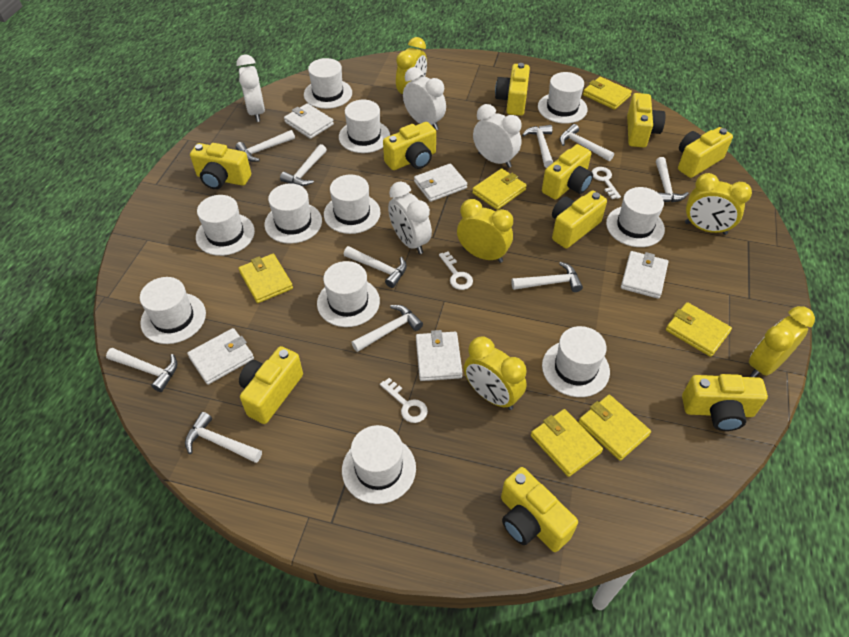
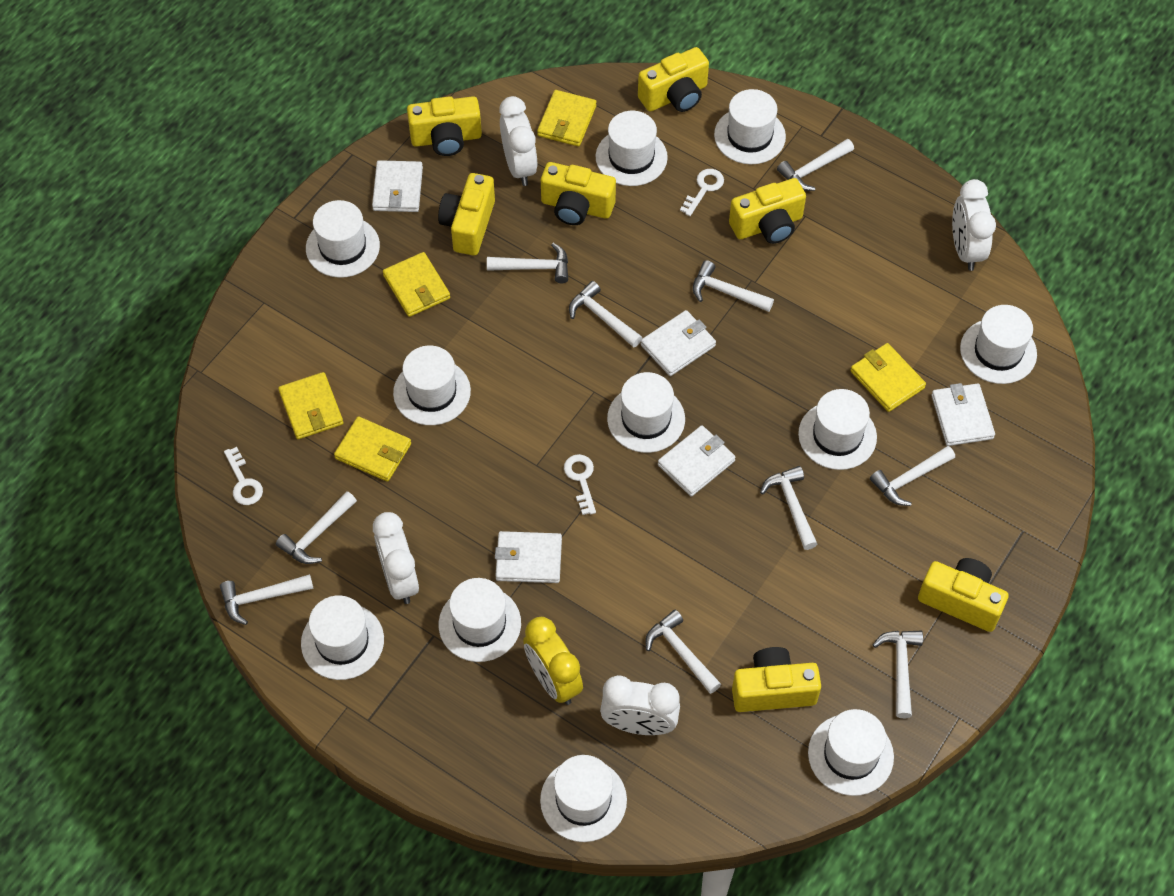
yellow camera: [190,143,251,189] [239,346,303,424] [383,122,436,170] [495,63,530,116] [501,467,578,552] [542,144,593,200] [552,191,607,248] [627,93,666,147] [678,127,733,178] [682,374,768,431] = 10 -> [407,96,482,156] [438,173,495,256] [541,162,616,225] [638,47,709,112] [729,178,806,244] [732,647,821,712] [918,558,1009,632] = 7
yellow clock: [396,37,427,102] [457,199,513,263] [464,336,527,410] [685,173,752,235] [749,306,815,377] = 5 -> [523,617,583,705] = 1
yellow wallet: [239,254,293,303] [472,168,527,210] [531,409,603,477] [578,395,651,461] [583,77,632,110] [666,302,732,357] = 6 -> [278,372,343,439] [334,416,411,482] [383,252,450,317] [537,90,596,146] [850,343,926,412] = 5

